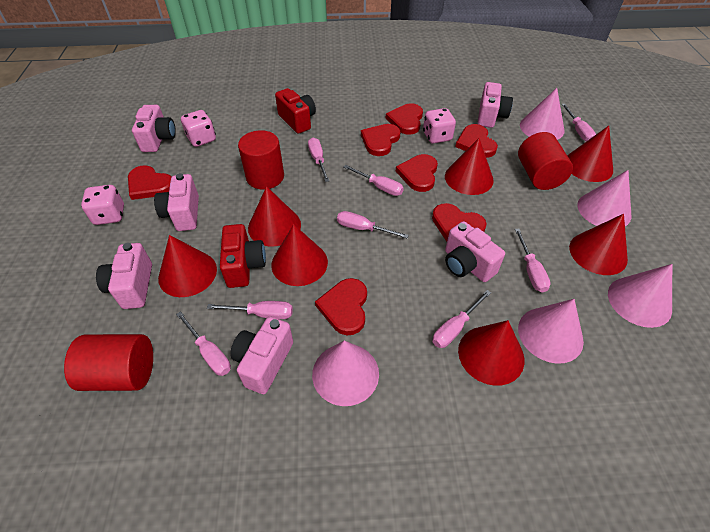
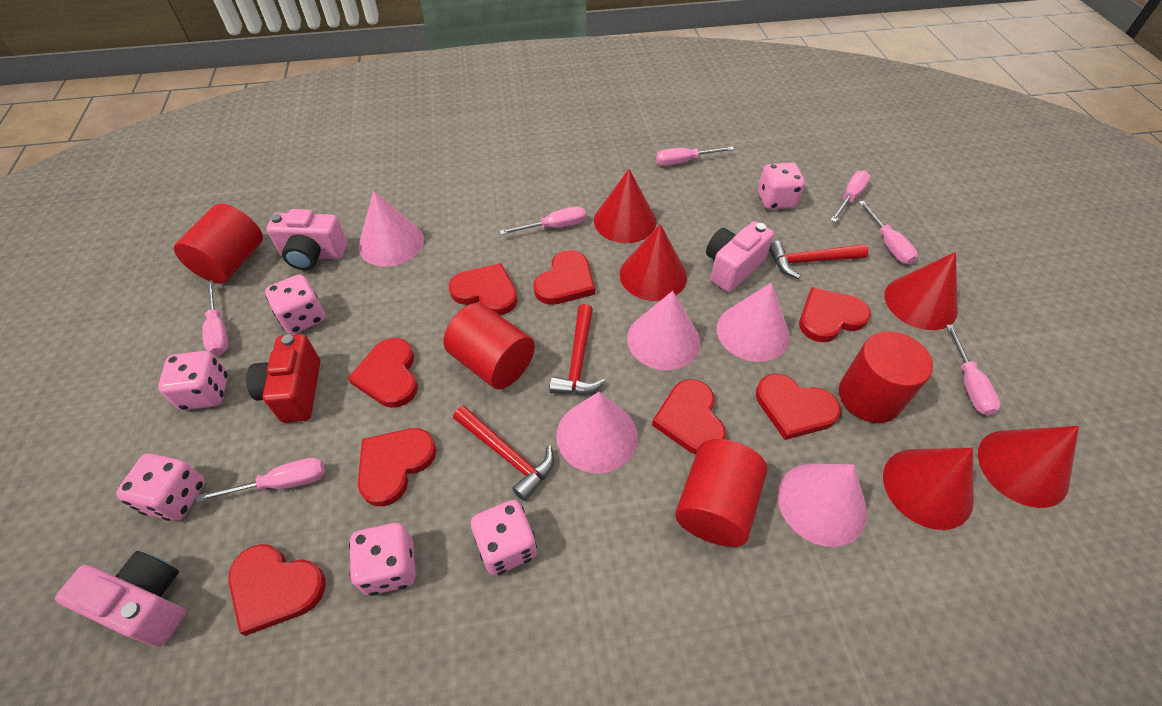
pink camera: [96,243,152,309] [132,105,176,152] [154,173,199,231] [230,317,293,394] [445,221,505,282] [478,82,513,128] = 6 -> [55,551,186,647] [266,209,347,270] [706,221,774,292] = 3
pink dice: [81,185,124,225] [181,110,216,147] [423,108,456,144] = 3 -> [116,453,205,521] [158,351,228,410] [265,274,325,334] [349,523,416,596] [471,500,537,575] [758,162,805,210] = 6
pink screwdriver: [176,311,231,376] [207,301,293,319] [308,138,329,182] [337,211,409,239] [344,165,404,196] [432,290,491,348] [515,229,551,293] [562,104,596,141] = 8 -> [196,458,325,502] [202,280,228,356] [499,206,586,235] [656,146,734,166] [831,170,871,222] [859,201,918,264] [946,325,1001,416] = 7
red camera: [220,224,266,288] [275,88,316,134] = 2 -> [246,334,320,423] = 1
red cone: [158,235,217,297] [248,186,301,246] [271,224,328,286] [445,138,494,195] [458,320,524,386] [567,126,613,182] [569,214,628,275] = 7 -> [594,169,657,243] [620,224,687,301] [883,448,974,530] [885,252,958,330] [978,426,1079,508] = 5
red cylinder: [64,334,153,391] [238,130,284,190] [518,132,573,190] = 3 -> [174,204,263,284] [443,303,535,389] [675,439,767,547] [839,331,933,423] = 4
red hammer: none = 0 -> [453,405,554,501] [549,304,606,394] [769,241,869,279] = 3
red heart: [128,165,172,200] [315,278,367,335] [361,124,400,156] [386,103,423,135] [396,154,438,192] [432,203,487,242] [455,124,498,158] = 7 -> [228,544,326,636] [348,338,418,408] [358,428,436,506] [449,263,518,315] [534,250,595,305] [652,379,726,455] [756,374,841,440] [799,287,871,342] = 8

